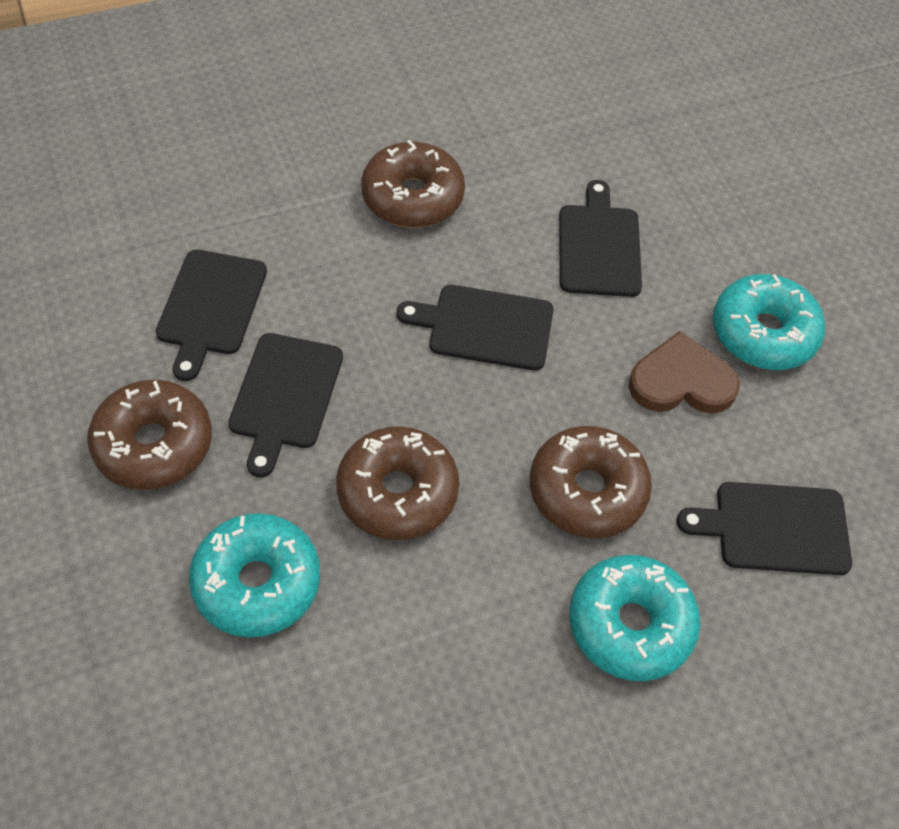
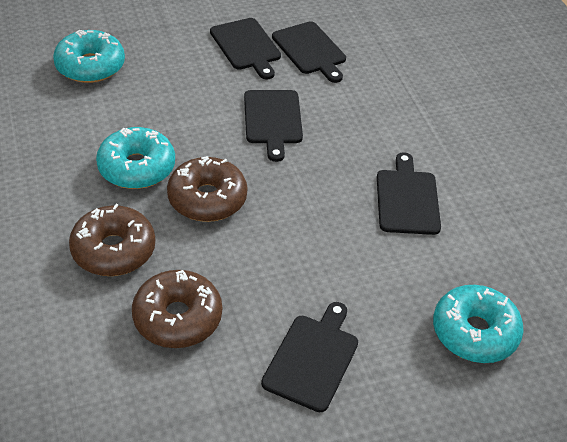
brown donut: [87,380,212,490] [336,426,459,540] [361,140,465,228] [530,426,652,538] = 4 -> [69,204,155,276] [132,270,222,348] [167,156,247,222] = 3
brown heart: [628,331,740,414] = 1 -> none = 0

